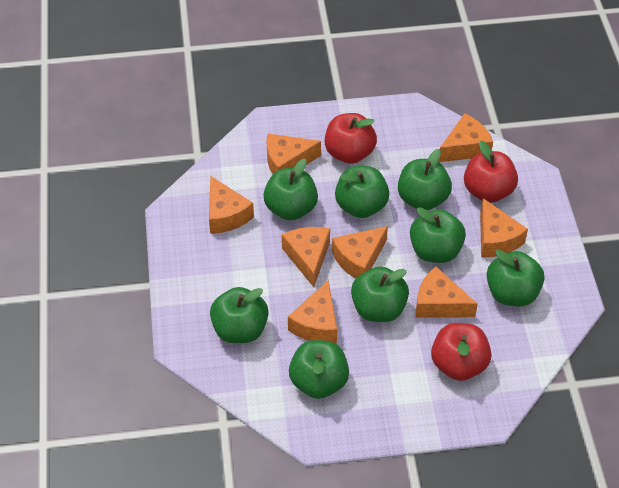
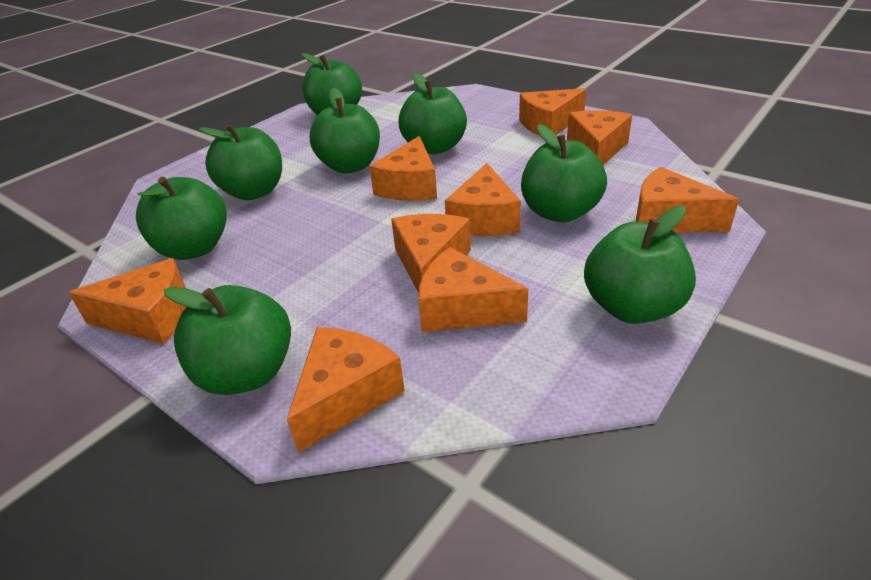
orange cheese: [209,176,254,234] [266,134,321,174] [282,227,330,287] [288,280,337,343] [332,226,388,279] [416,266,478,318] [438,113,493,162] [480,198,528,257] = 8 -> [68,258,187,344] [287,327,405,453] [369,136,437,201] [391,214,471,293] [418,247,528,332] [445,163,521,236] [519,88,587,136] [567,110,632,165] [636,167,739,233] = 9
red apple: [325,113,377,164] [431,323,491,381] [464,140,518,203] = 3 -> none = 0

